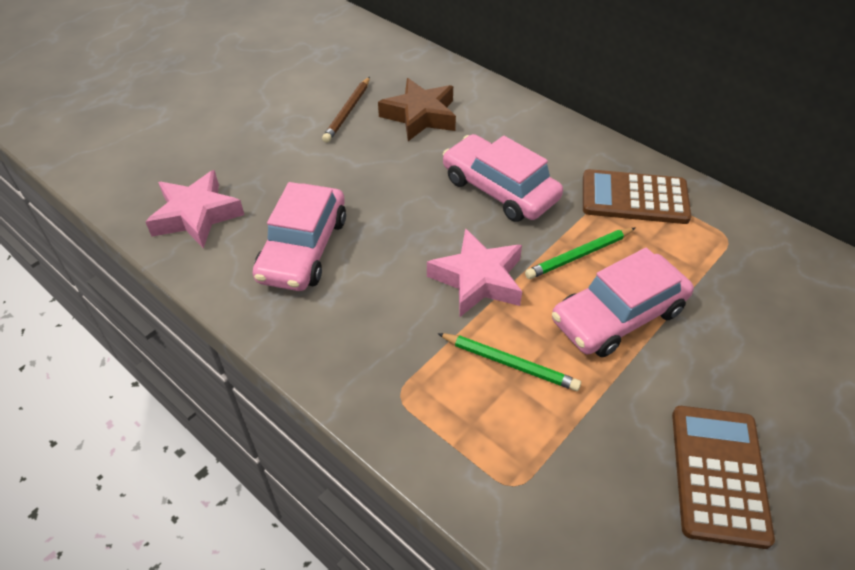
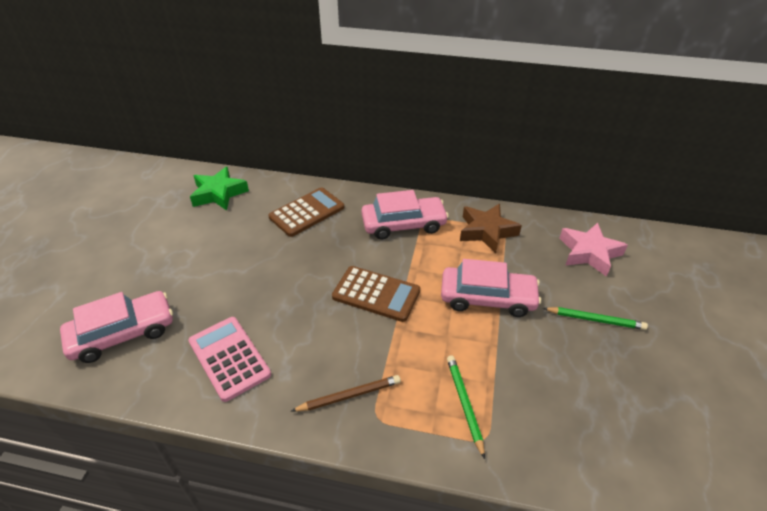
green star: none = 0 -> [190,167,249,211] = 1
pink calculator: none = 0 -> [188,317,271,402] = 1
pink star: [145,170,244,249] [427,228,522,317] = 2 -> [559,223,628,277] = 1

